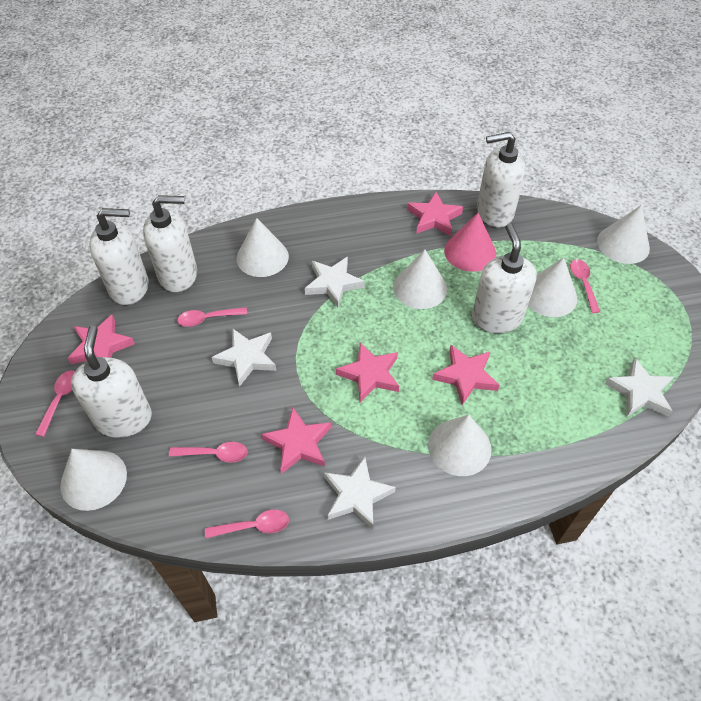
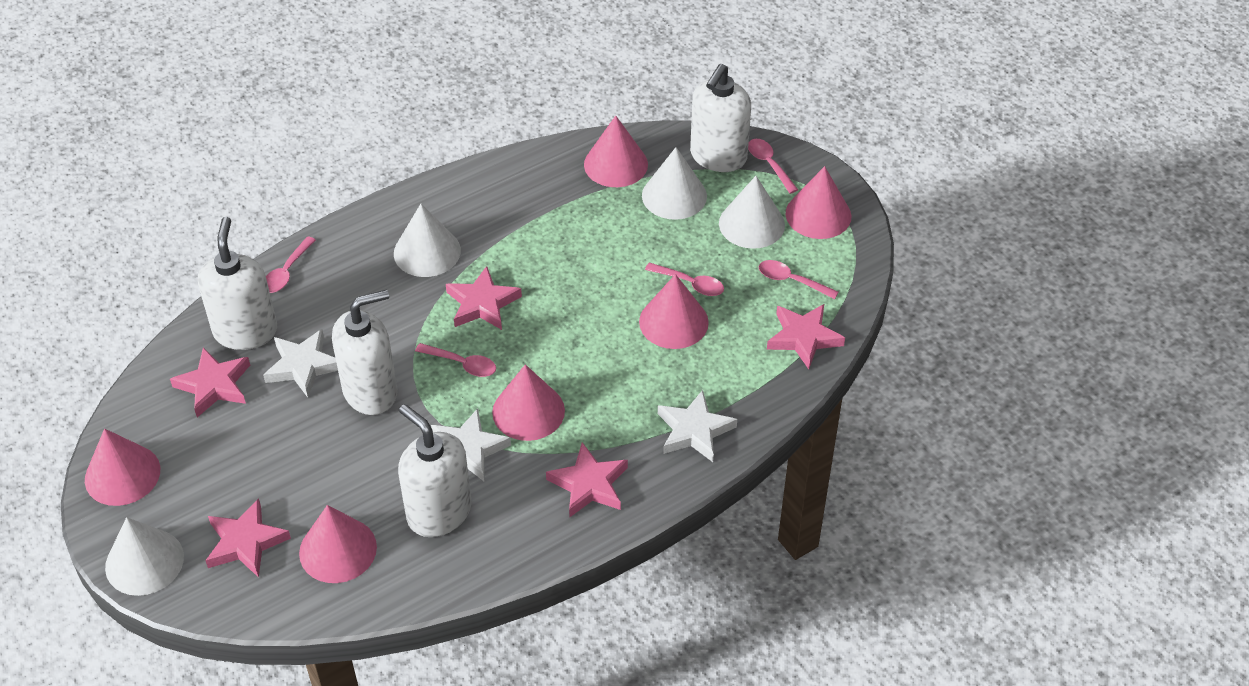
pink cone: [444,213,496,272] = 1 -> [85,429,160,506] [299,505,377,583] [492,364,565,441] [584,116,648,187] [639,274,709,349] [785,166,851,239] = 6
white cone: [60,449,127,511] [236,218,289,277] [393,250,447,309] [428,414,491,476] [528,257,577,317] [597,205,650,264] = 6 -> [105,517,184,596] [394,204,461,277] [642,147,707,220] [719,176,785,249] = 4
white soap dispenser: [71,326,152,438] [89,208,149,305] [143,195,197,292] [472,224,537,333] [477,132,526,227] = 5 -> [198,217,277,350] [332,289,398,415] [398,404,472,537] [690,64,751,172] = 4
white star: [211,329,277,387] [305,257,365,307] [324,457,396,529] [605,358,674,417] = 4 -> [263,329,338,397] [431,408,511,481] [658,390,737,462] = 3

